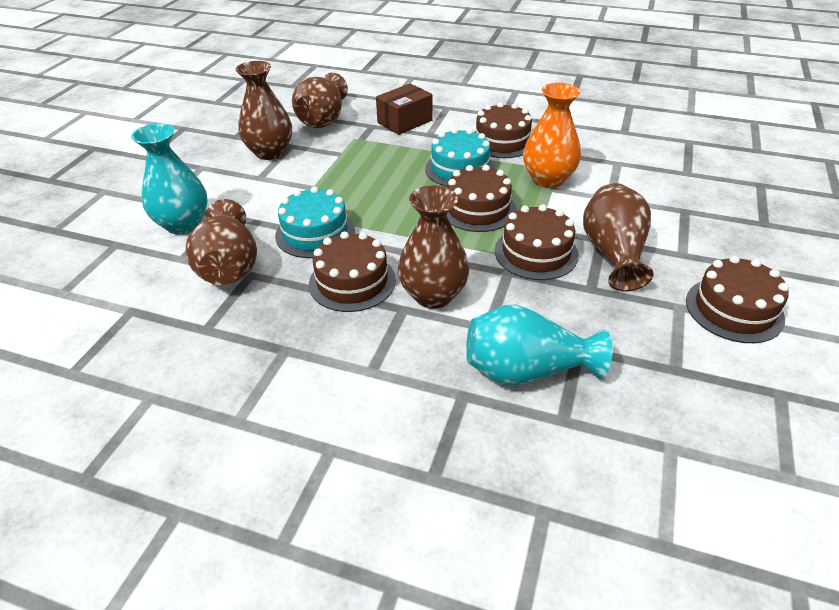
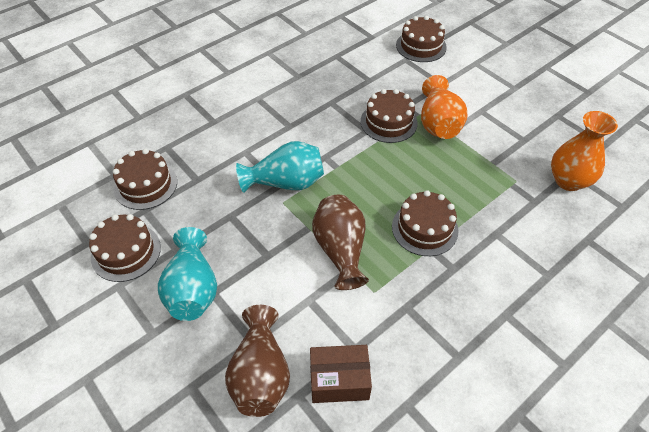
brown vase: [186,199,257,285] [235,61,292,160] [292,73,348,128] [398,185,469,309] [583,183,654,291] = 5 -> [225,305,290,417] [312,195,369,290] = 2
orange vase: [523,83,581,188] = 1 -> [421,75,468,139] [551,111,618,191] = 2
turquoise cake: [275,186,355,258] [425,128,495,187] = 2 -> none = 0

